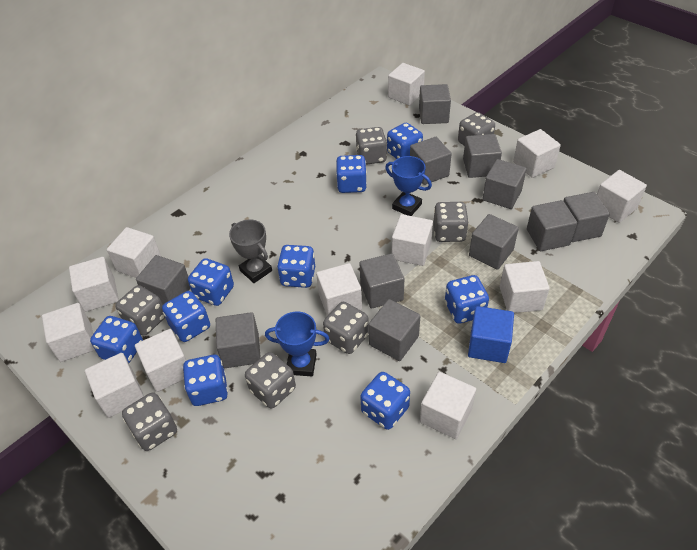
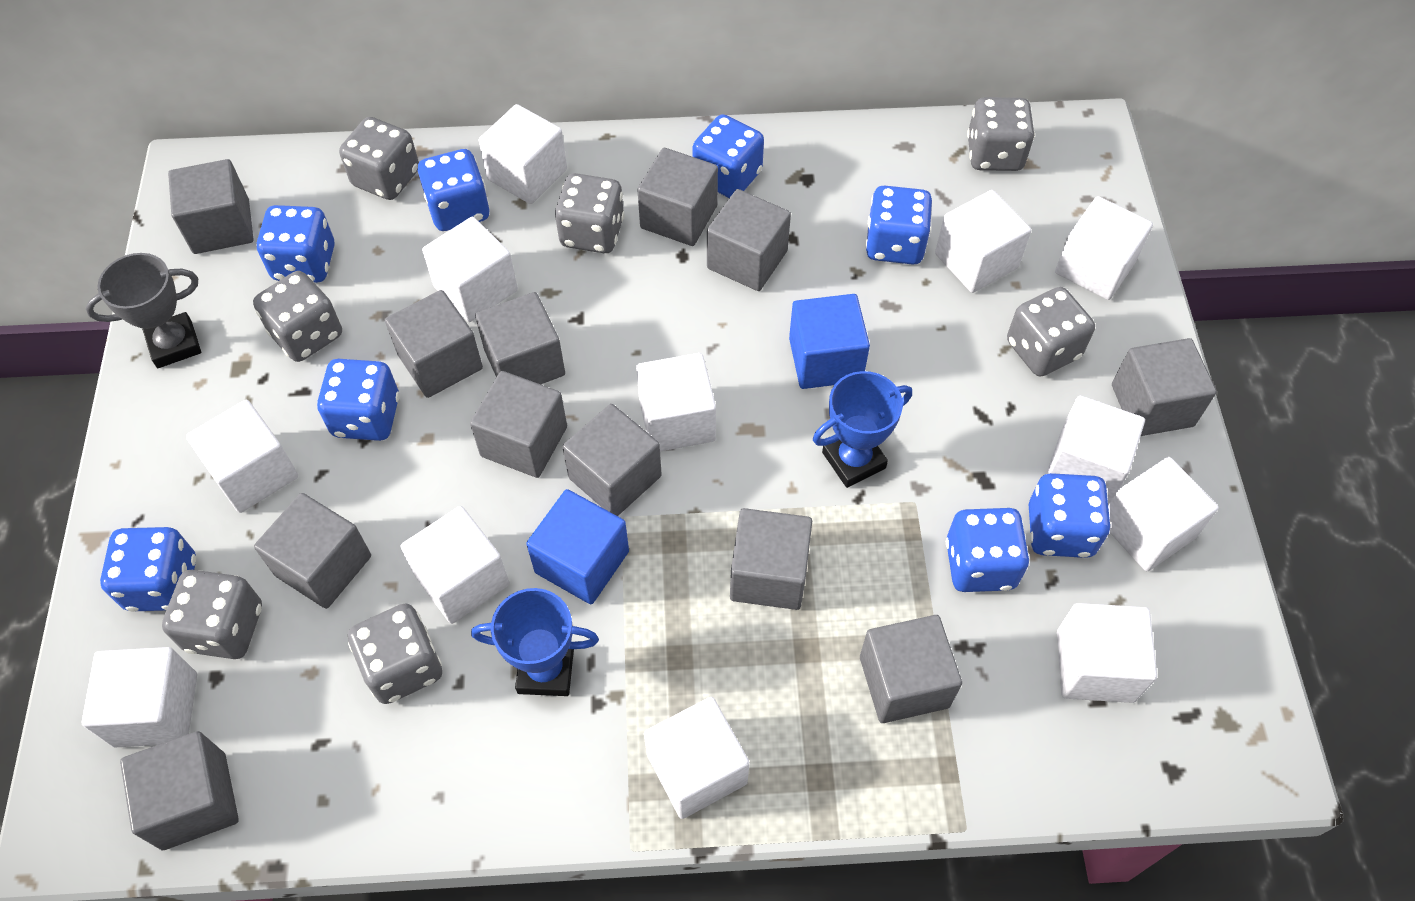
blue cube: [468,306,514,363] = 1 -> [526,489,629,604] [789,294,870,389] = 2
blue dice: [90,316,143,363] [162,291,210,342] [183,355,228,406] [188,258,234,306] [277,245,315,288] [336,155,367,193] [360,372,410,430] [387,123,423,159] [445,275,489,324] = 9 -> [100,527,196,612] [256,205,335,283] [317,359,399,441] [418,149,490,231] [692,114,764,198] [865,185,932,264] [946,508,1030,592] [1029,473,1111,558] = 8
grey cube: [136,255,190,305] [216,312,261,368] [360,253,404,309] [369,299,420,361] [410,137,452,185] [419,84,451,124] [463,134,502,178] [469,214,519,270] [482,159,527,209] [527,200,577,251] [564,192,610,242] = 11 -> [120,731,239,850] [168,159,253,254] [254,493,371,609] [385,290,483,398] [470,371,567,478] [475,292,565,384] [562,404,662,516] [637,148,718,246] [707,189,791,291] [730,508,812,610] [860,615,962,723] [1112,338,1217,436] = 12

